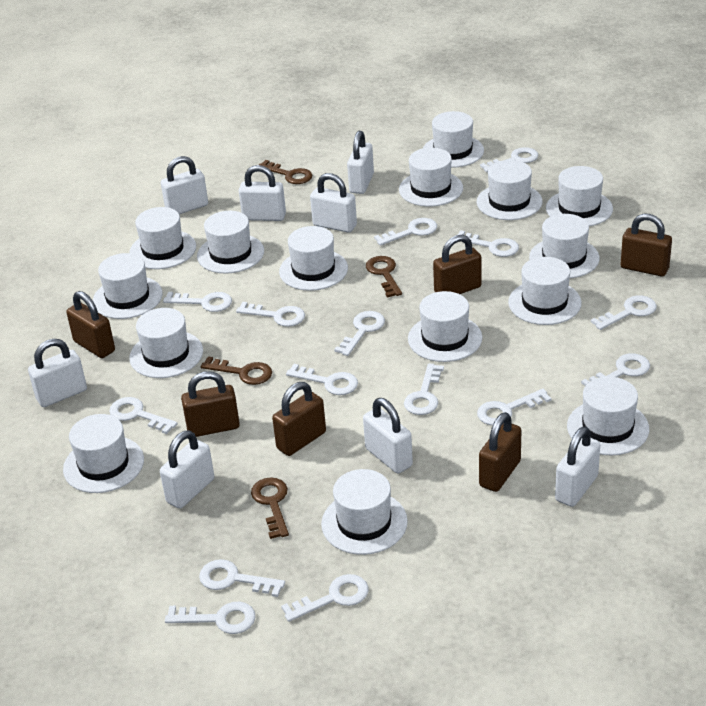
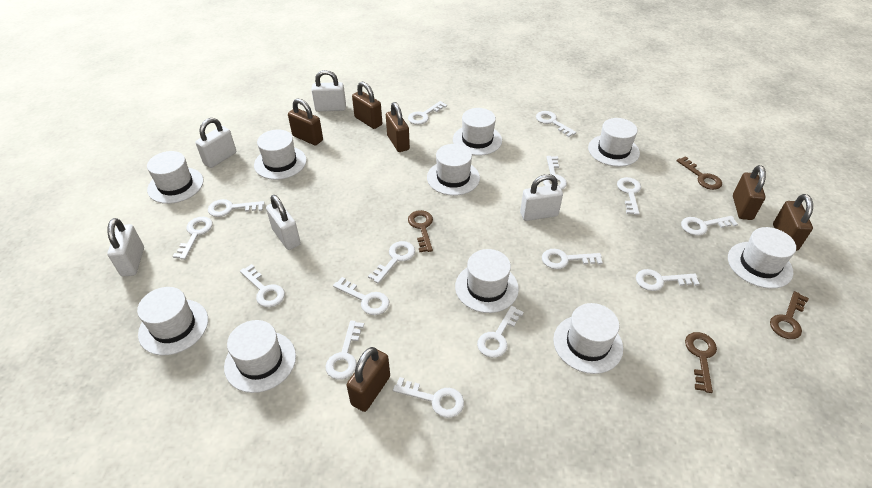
white hat: [63,414,144,493] [93,253,163,319] [129,207,196,269] [129,308,203,378] [197,211,264,274] [279,226,348,291] [321,469,408,555] [399,148,463,207] [408,291,482,362] [423,111,484,168] [477,160,542,220] [508,257,582,325] [529,214,600,278] [546,166,613,226] [567,377,649,455] = 15 -> [137,287,208,356] [147,151,204,204] [224,320,296,393] [254,130,307,180] [427,144,480,196] [453,108,502,156] [455,249,519,313] [553,303,623,374] [588,118,640,167] [728,227,796,289] = 10
white padlock: [28,339,87,407] [160,430,214,509] [161,156,208,214] [239,165,286,221] [310,173,357,233] [347,131,374,194] [363,398,413,473] [555,427,600,507] = 8 -> [107,218,144,277] [196,118,236,168] [266,195,301,250] [311,70,346,112] [520,174,563,221] = 5

